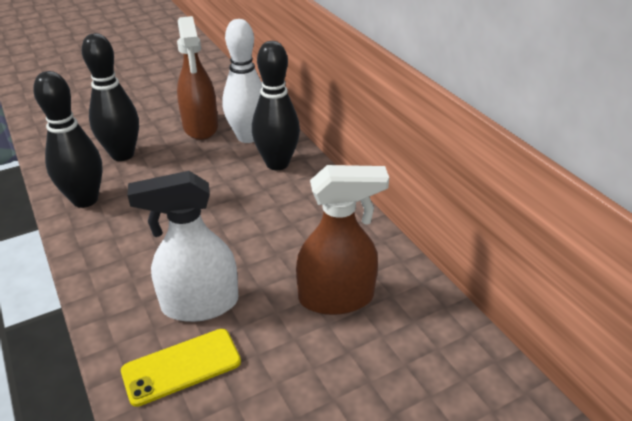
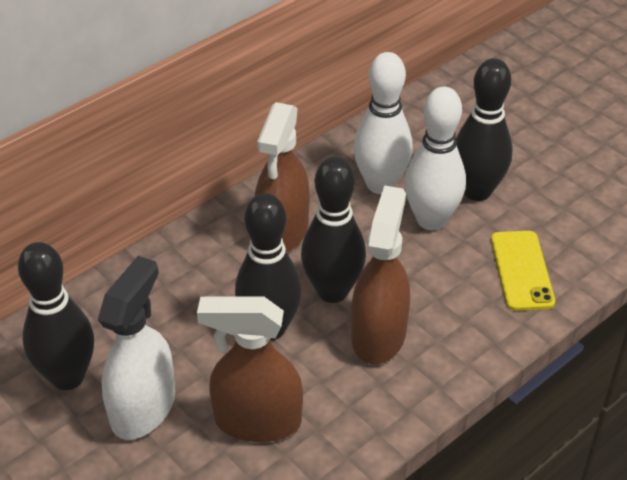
black bowling pin: [33,71,103,208] [82,33,139,161] [252,41,300,170] = 3 -> [18,242,94,390] [235,193,302,340] [301,157,366,303] [456,58,513,201] = 4
brown spray bottle: [177,16,218,140] [296,165,389,315] = 2 -> [197,297,303,442] [255,102,310,252] [351,185,410,364] = 3
white bowling pin: [222,19,263,143] = 1 -> [353,52,413,194] [405,87,466,230] = 2

